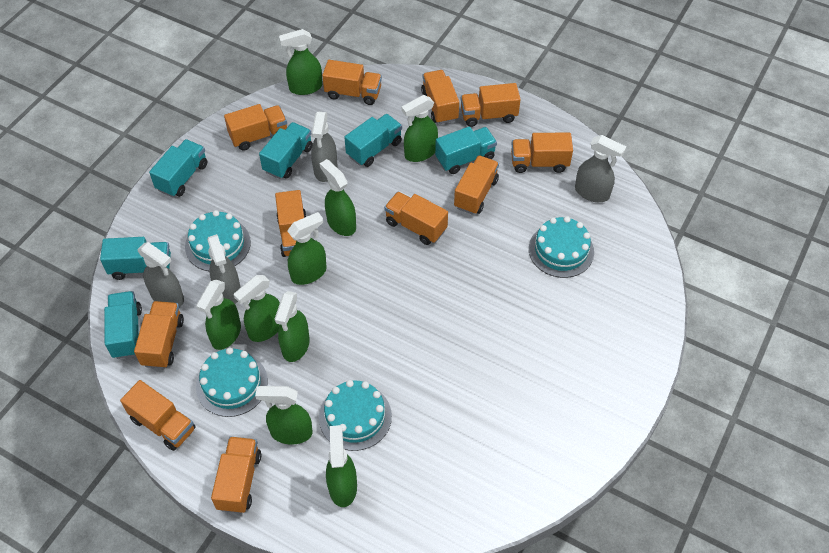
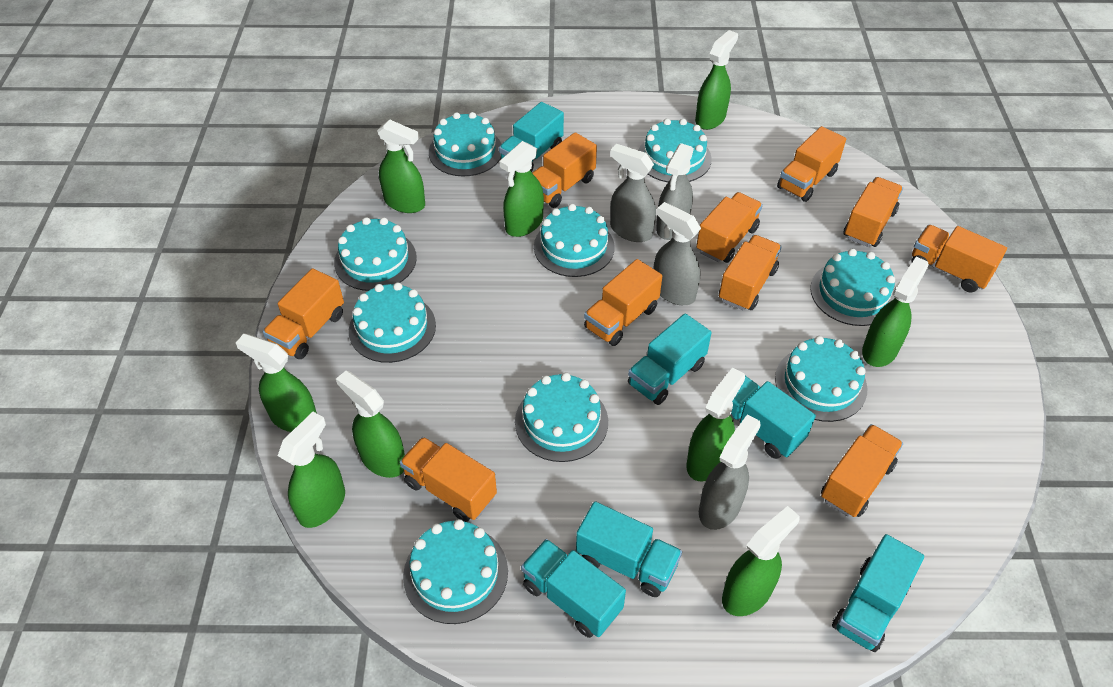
orange truck: [120,380,195,451] [134,301,184,369] [211,436,261,513] [224,104,287,151] [275,190,307,257] [322,60,382,105] [384,192,448,245] [421,70,459,124] [454,155,499,215] [460,83,521,127] [511,133,573,173] = 11 -> [263,268,344,359] [400,437,497,522] [532,132,597,208] [584,259,662,346] [696,192,763,263] [719,235,782,310] [777,126,846,202] [821,424,903,517] [843,177,903,247] [911,225,1007,292] = 10
turquoise cake: [185,210,251,272] [196,347,268,417] [319,380,392,451] [529,216,594,278] = 4 -> [334,217,417,291] [349,282,436,363] [403,519,508,624] [429,112,501,176] [515,373,608,462] [534,204,615,277] [638,118,712,182] [775,336,867,422] [810,249,895,326] = 9

